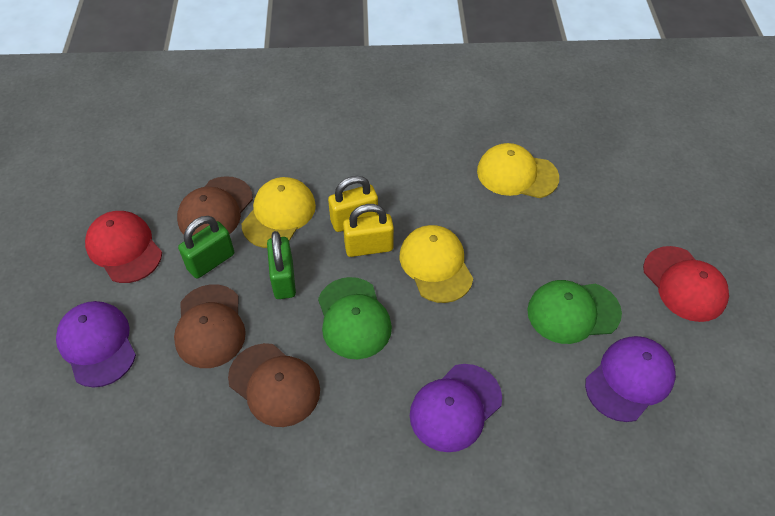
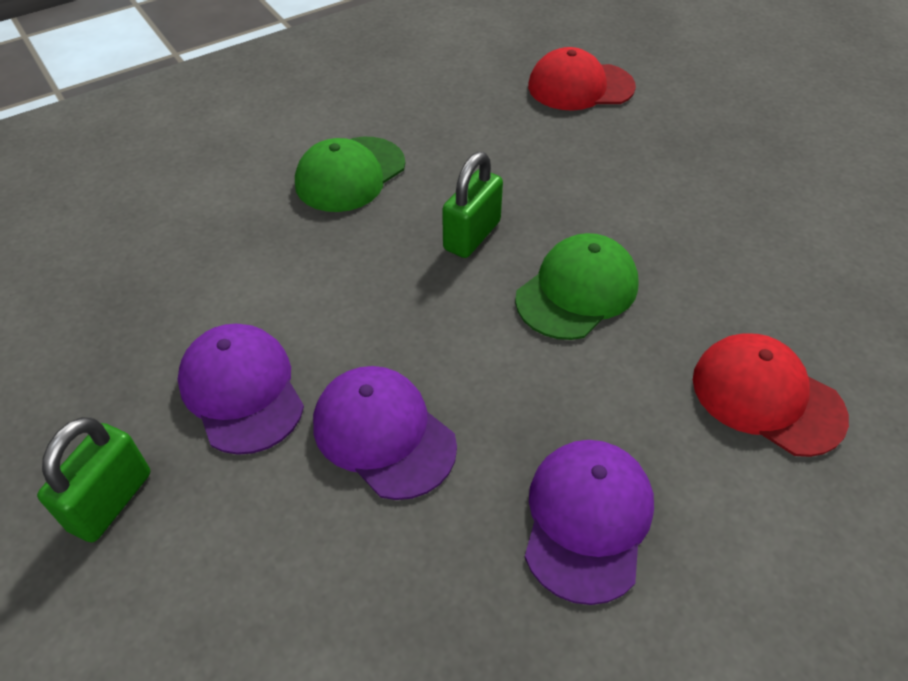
brown cap: [174,284,246,368] [177,176,253,236] [228,343,320,427] = 3 -> none = 0
yellow cap: [242,177,316,248] [399,225,473,303] [477,143,559,198] = 3 -> none = 0
yellow padlock: [328,176,378,232] [343,204,394,257] = 2 -> none = 0

